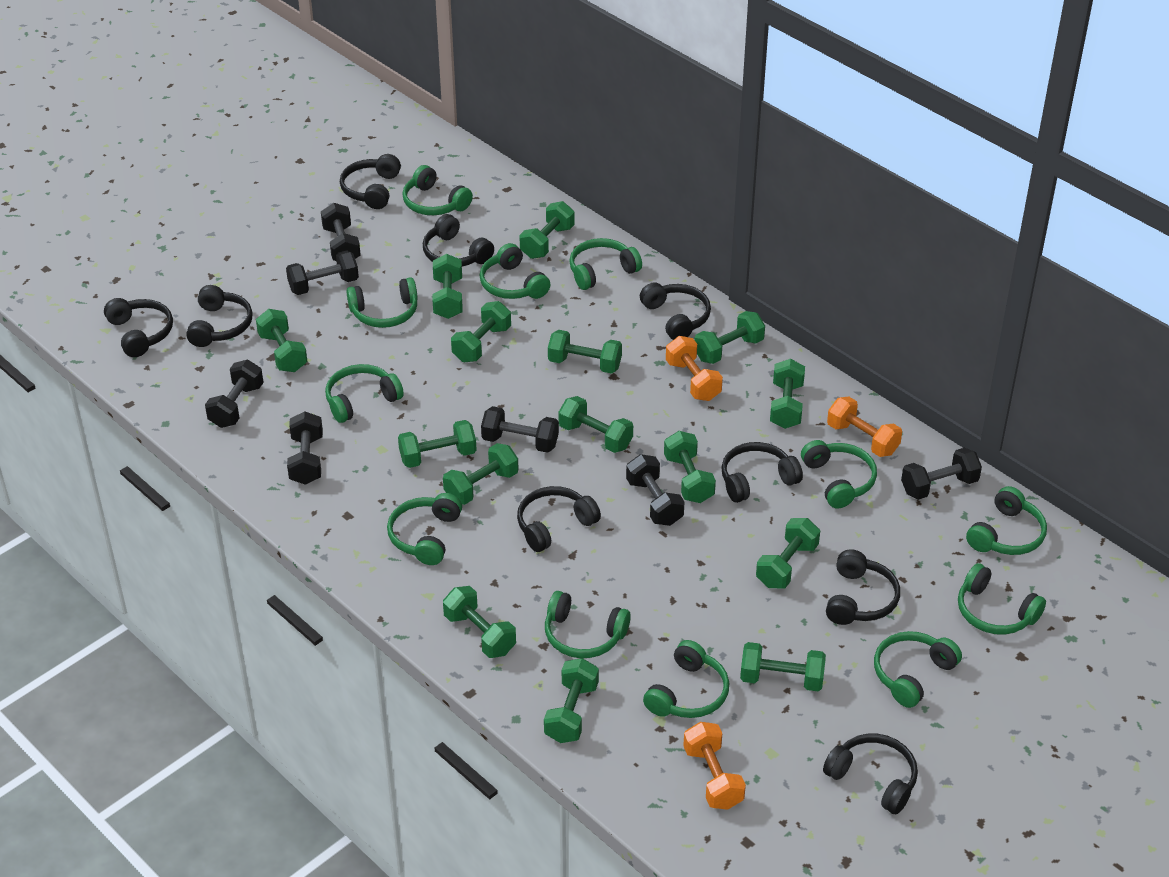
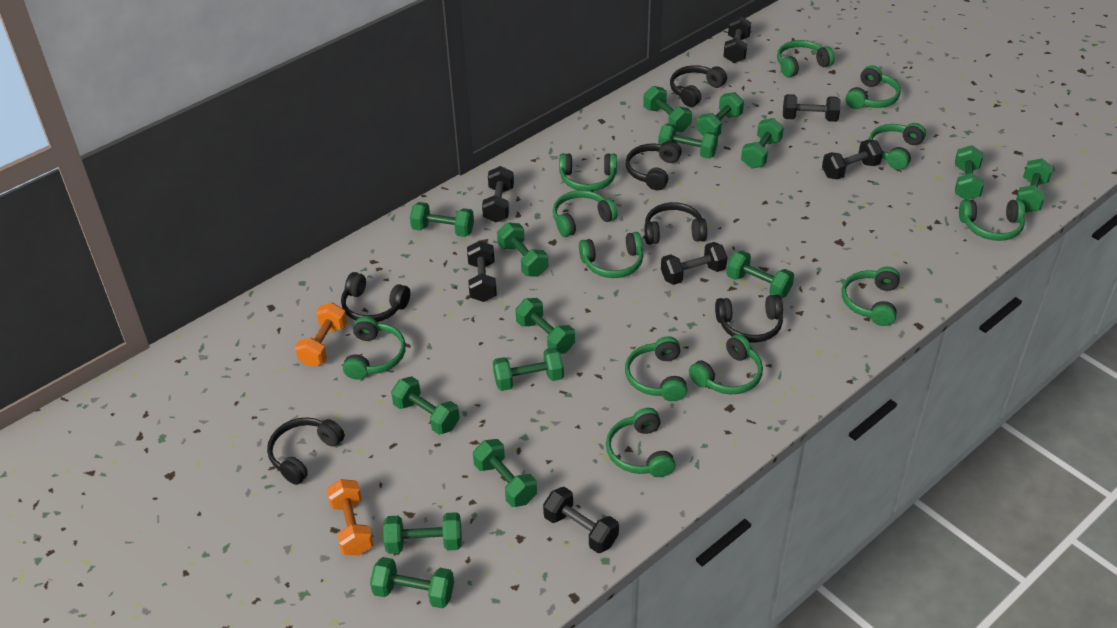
black headphones: [104,298,173,357] [186,285,253,347] [340,154,401,209] [423,214,494,266] [517,486,601,552] [640,282,711,340] [721,442,803,503] [823,734,918,814] [826,549,900,625] = 9 -> [267,417,345,485] [341,272,410,322] [625,141,682,190] [644,202,707,245] [670,65,727,107] [715,295,783,343] = 6
orange dumbbell: [666,336,723,401] [683,722,746,810] [827,397,902,457] = 3 -> [295,303,347,367] [326,479,373,556] = 2

